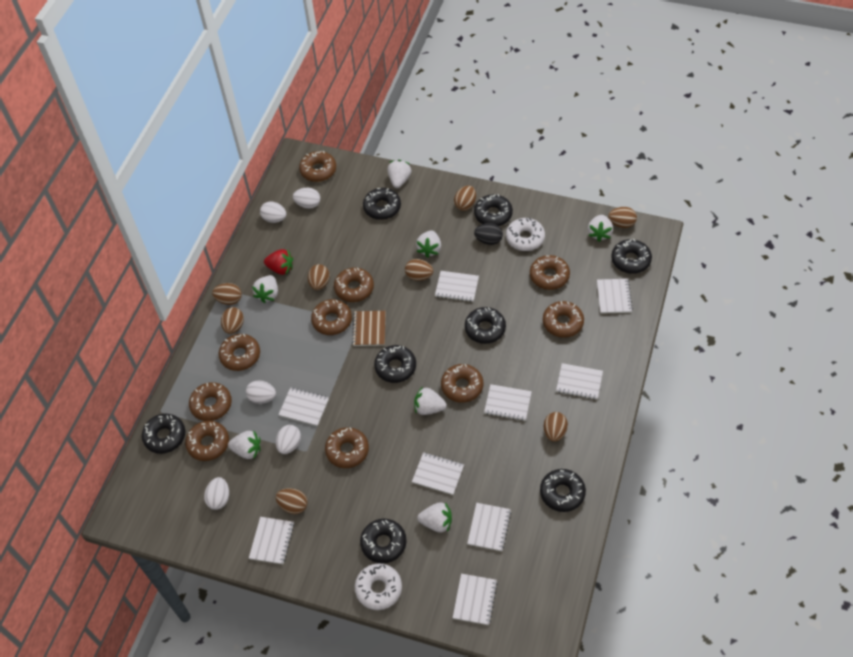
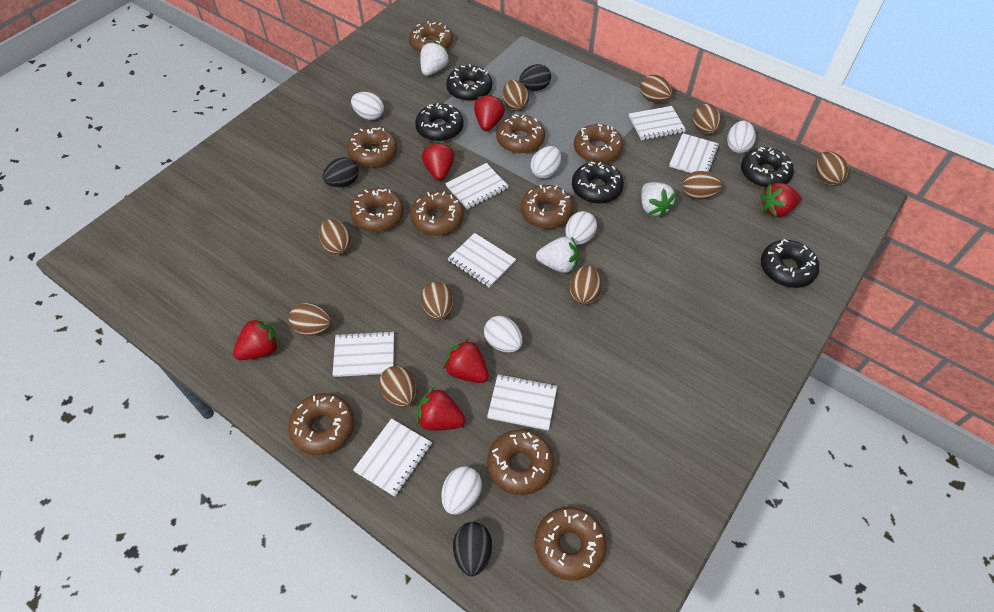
black donut: [142,414,185,454] [360,519,406,563] [363,188,401,220] [374,345,416,383] [465,307,506,344] [474,194,513,226] [540,469,586,512] [611,239,652,274] = 8 -> [415,103,464,142] [446,64,492,101] [572,162,624,204] [741,147,794,188] [761,239,819,288] = 5
black egg: [474,223,503,245] = 1 -> [323,157,359,187] [453,522,492,576] [519,64,551,91] = 3
brown egg: [212,283,242,305] [221,307,244,334] [276,488,308,514] [308,264,330,290] [405,259,433,281] [454,185,476,211] [544,412,568,442] [608,207,637,228] = 8 -> [289,303,331,335] [319,219,352,255] [379,366,417,407] [421,282,453,320] [503,80,529,111] [569,265,602,305] [640,75,672,103] [682,171,722,200] [693,104,721,134] [816,151,849,186] = 10
brown notebook: [352,311,386,346] = 1 -> none = 0
red strawberry: [264,249,293,275] = 1 -> [233,317,280,360] [416,387,465,431] [422,141,455,181] [443,339,489,383] [474,94,505,131] [760,183,801,217] = 6
white donut: [355,563,402,610] [506,218,545,251] = 2 -> none = 0
white egg: [204,477,229,510] [246,381,276,404] [260,202,286,223] [276,425,301,454] [293,188,320,209] = 5 -> [351,92,384,120] [441,466,482,515] [484,316,522,353] [530,146,561,179] [565,211,597,245] [727,121,756,153] = 6
white notebook: [249,517,294,564] [278,387,329,426] [412,452,464,495] [435,271,479,302] [453,574,497,625] [467,503,511,551] [484,384,532,421] [556,363,603,400] [597,279,633,314] = 9 -> [333,331,394,377] [353,419,432,497] [445,163,509,210] [448,233,516,288] [487,374,557,430] [629,106,686,140] [669,133,719,173] = 7
white strawberry: [228,431,260,459] [252,275,278,303] [387,160,411,188] [414,386,447,415] [416,231,441,258] [417,502,452,533] [588,215,613,242] = 7 -> [420,41,450,76] [536,237,579,273] [641,182,676,218] = 3

